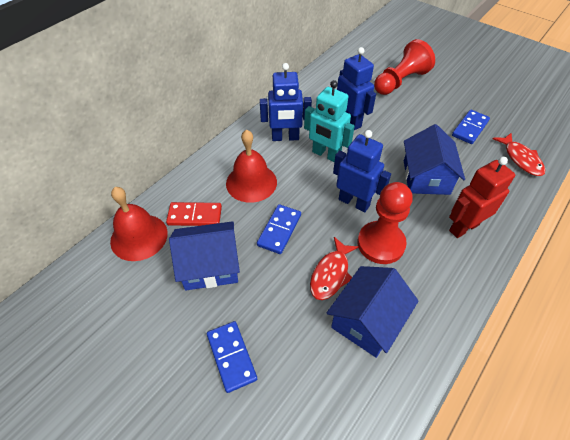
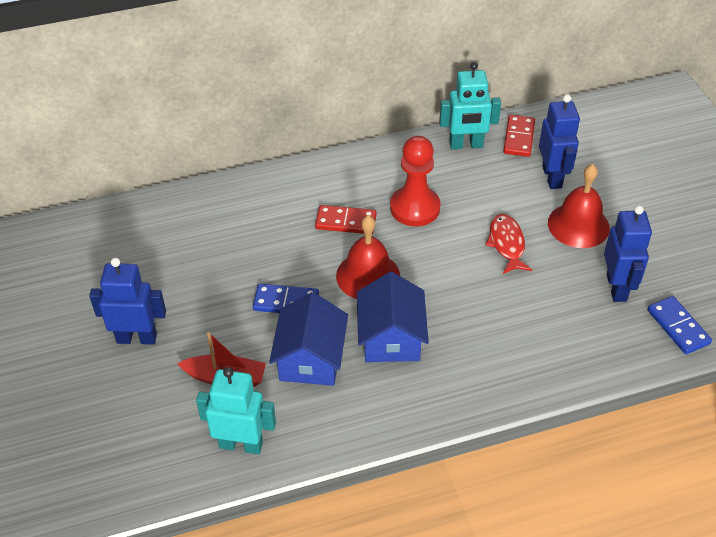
blue domino: [207,321,257,393] [257,204,301,254] [452,110,490,144] = 3 -> [253,284,319,313] [647,296,712,354] = 2
blue house: [169,221,240,290] [327,266,419,358] [404,124,465,195] = 3 -> [269,292,348,386] [357,272,429,362] = 2
red boat: none = 0 -> [177,332,266,387] = 1
red domino: [166,202,222,226] = 1 -> [315,205,377,234] [503,115,535,157] = 2
red fish: [310,237,359,300] [493,133,545,176] = 2 -> [485,214,532,274] = 1
red pawn: [357,182,413,264] [374,39,435,95] = 2 -> [390,136,440,226] = 1
red robot: [449,157,515,238] = 1 -> none = 0
turquoise robot: [304,80,355,162] = 1 -> [196,367,276,454] [439,62,501,149] = 2

